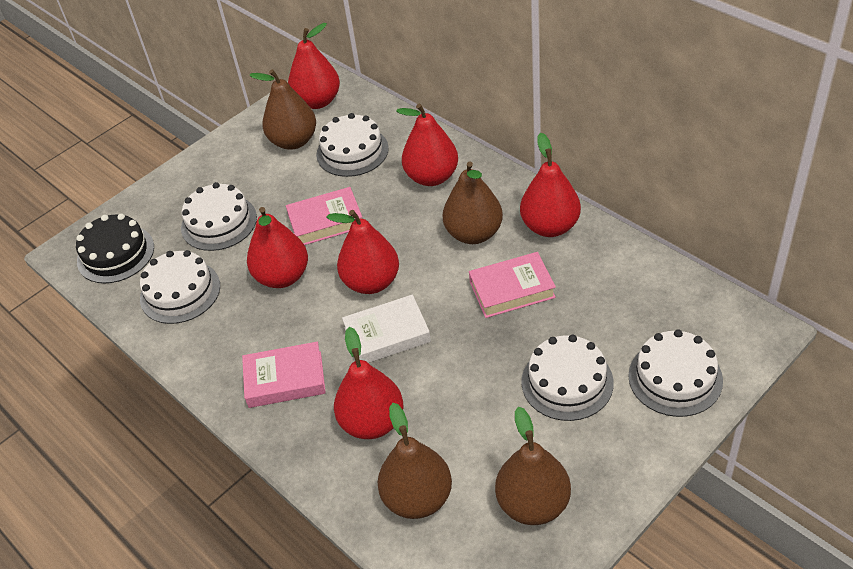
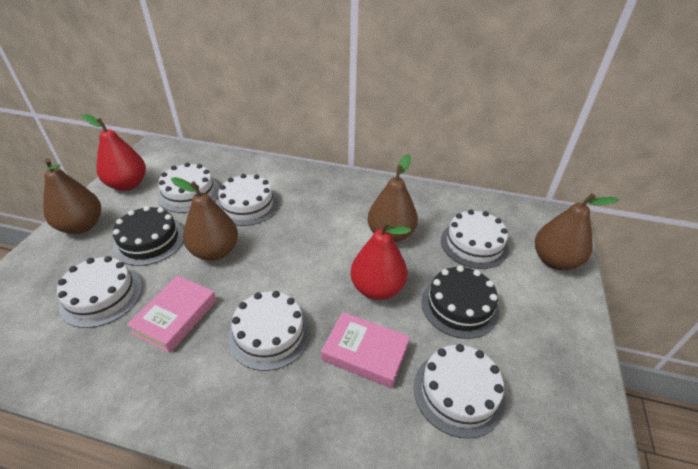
black cake: [76,214,154,283] = 1 -> [113,206,184,266] [421,266,499,339] = 2
pink book: [242,342,326,408] [286,187,362,245] [469,252,556,318] = 3 -> [127,275,217,353] [321,312,410,388] = 2
red pear: [247,207,308,288] [288,23,340,109] [327,210,399,294] [334,327,403,439] [396,104,458,186] [520,133,581,237] = 6 -> [82,114,146,191] [351,220,411,300] = 2
white book: [342,295,431,363] = 1 -> none = 0
white cake: [140,250,220,324] [181,182,257,251] [316,113,389,177] [521,335,614,421] [628,330,723,417] = 5 -> [57,256,142,328] [158,163,220,213] [217,174,278,226] [228,291,311,371] [414,344,505,439] [441,209,509,269] = 6

